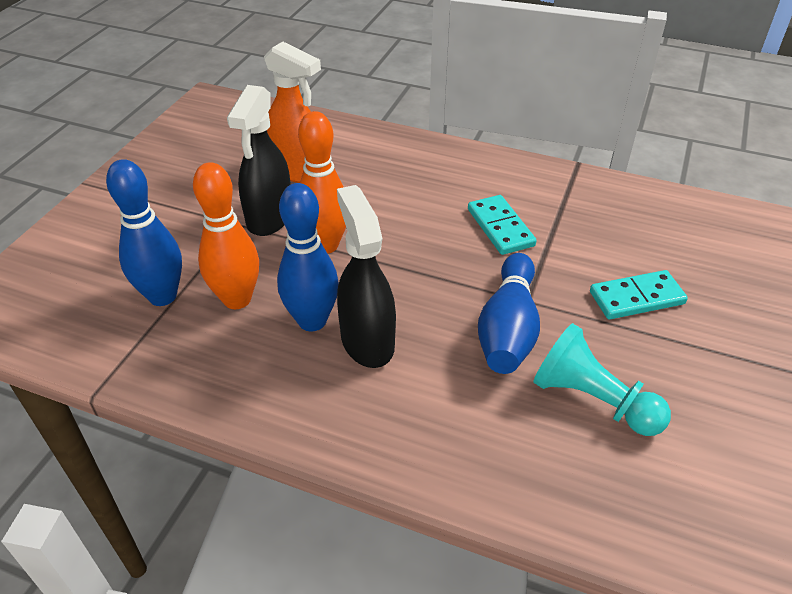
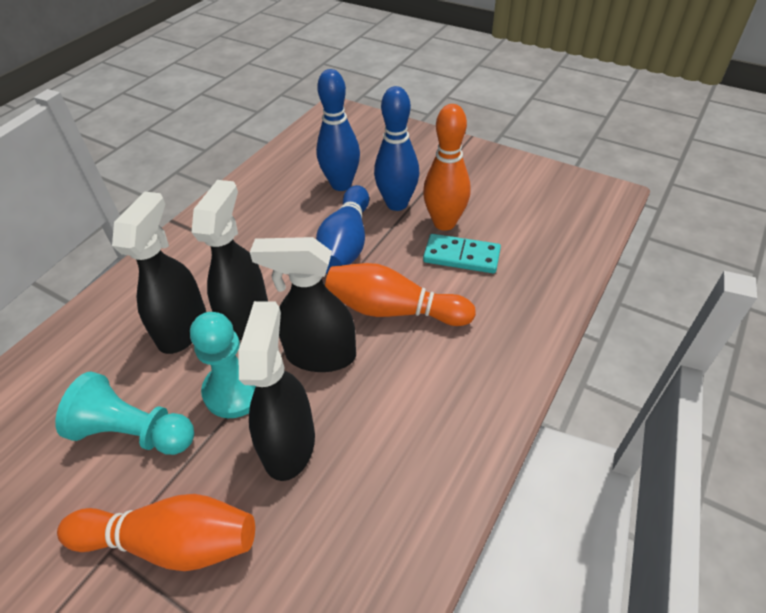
black spray bottle: [227,85,291,236] [337,185,396,368] = 2 -> [112,191,206,354] [191,180,268,340] [238,301,315,481] [250,237,356,372] = 4
orange bowling pin: [193,162,259,309] [298,111,346,254] = 2 -> [57,494,255,571] [325,263,476,326] [423,104,471,231] = 3
orange spray bottle: [264,42,321,183] = 1 -> none = 0
turquoise domino: [468,195,537,255] [590,270,688,319] = 2 -> [423,234,501,274] = 1
turquoise pawn: [533,323,671,436] = 1 -> [55,372,194,455] [190,312,256,418] = 2

